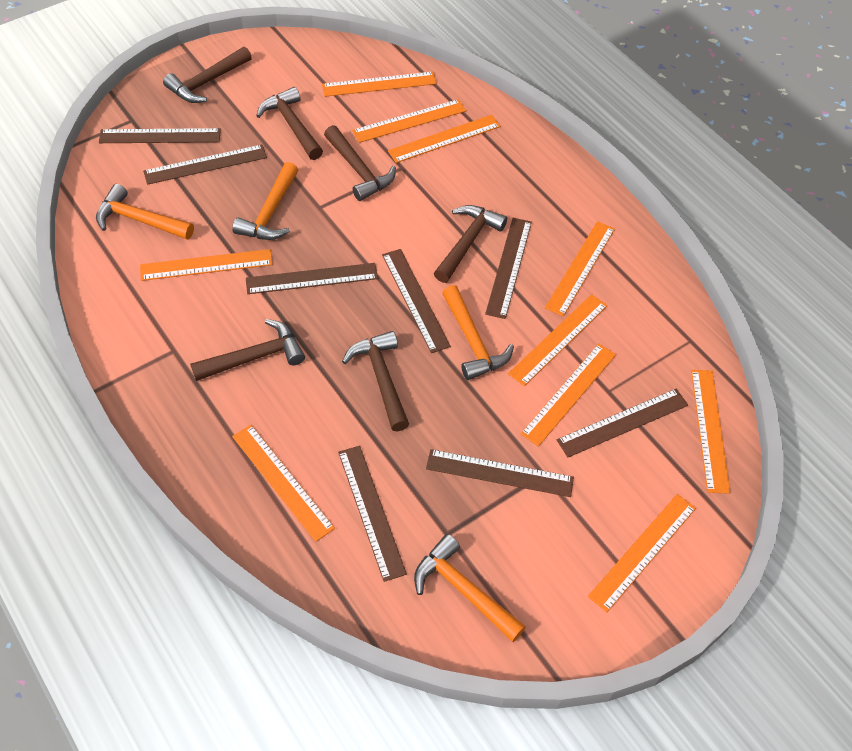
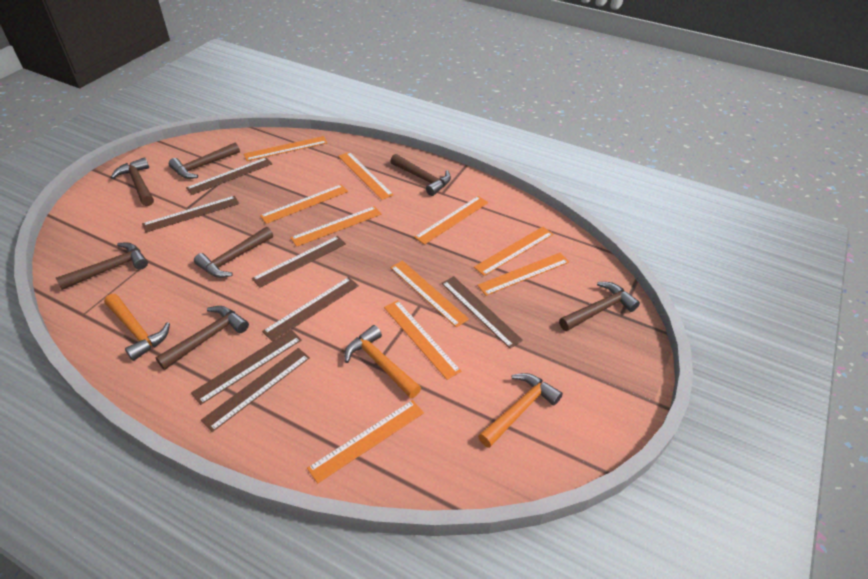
brown hammer: [163,47,252,103] [190,319,305,381] [256,87,323,160] [324,125,396,201] [342,331,409,431] [434,205,507,283] = 6 -> [56,243,148,290] [111,157,154,206] [155,306,249,370] [169,143,240,179] [194,227,273,278] [390,154,451,196] [559,282,640,331] = 7
brown ruler: [99,128,221,143] [143,145,267,185] [246,263,378,294] [338,446,407,582] [382,249,451,353] [426,449,574,497] [485,218,532,319] [557,389,688,457] = 8 -> [142,196,239,232] [186,157,272,195] [191,330,302,405] [201,348,310,432] [252,236,346,288] [262,277,359,341] [441,276,523,349] = 7
orange hammer: [96,184,194,240] [232,162,298,240] [414,534,526,642] [442,285,514,380] = 4 -> [104,294,170,361] [344,325,421,399] [478,373,563,448] = 3

